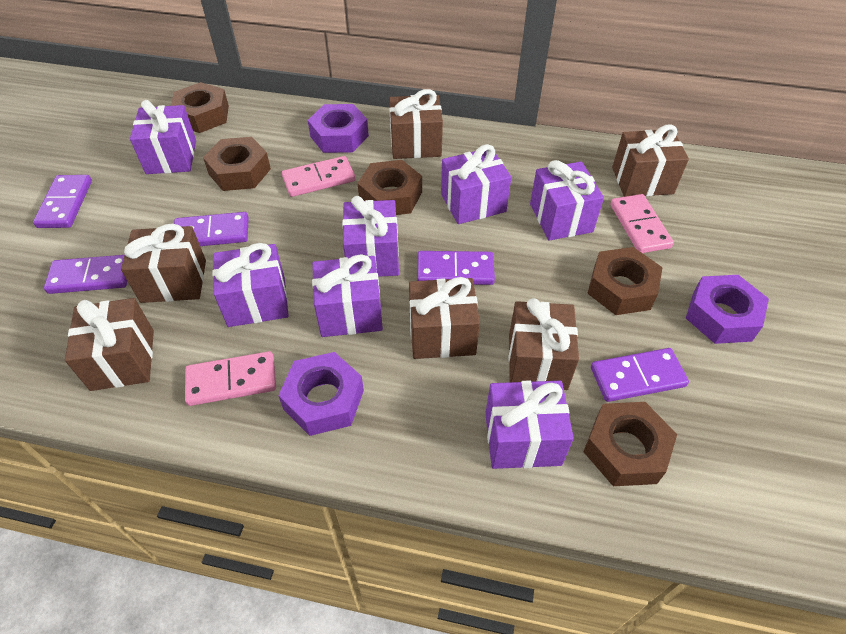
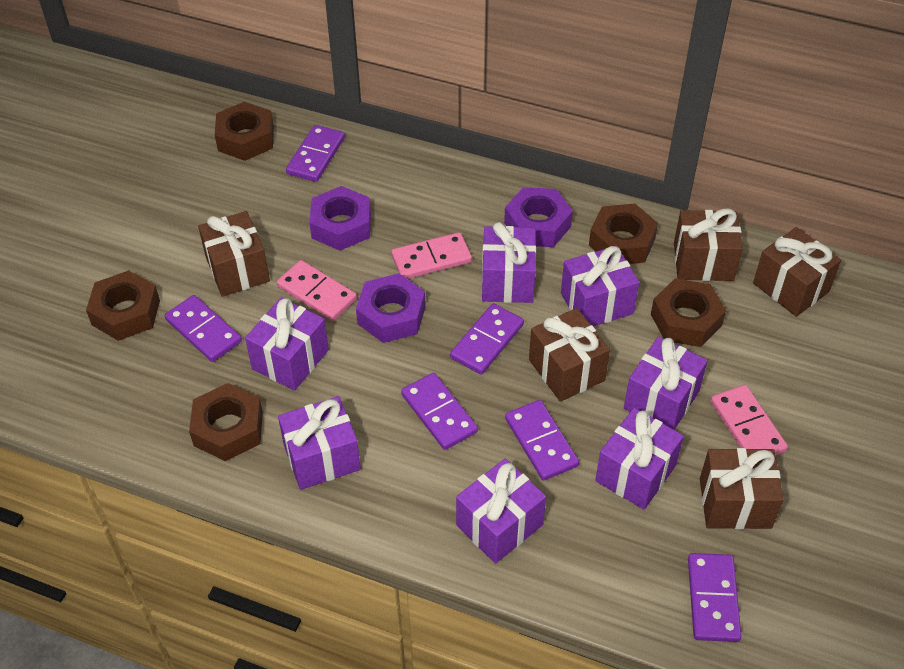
brown gift: [65,298,154,391] [121,224,206,303] [389,89,443,159] [409,277,480,359] [509,298,579,390] [612,125,689,197] = 6 -> [198,211,270,297] [529,308,610,402] [674,208,743,281] [700,448,784,529] [753,227,841,317] = 5
purple domino: [33,175,92,228] [44,255,128,294] [174,212,249,246] [417,251,495,285] [591,348,689,402] = 5 -> [165,295,242,362] [286,125,345,182] [401,373,478,450] [450,303,524,374] [505,400,579,480] [688,553,742,642] = 6

